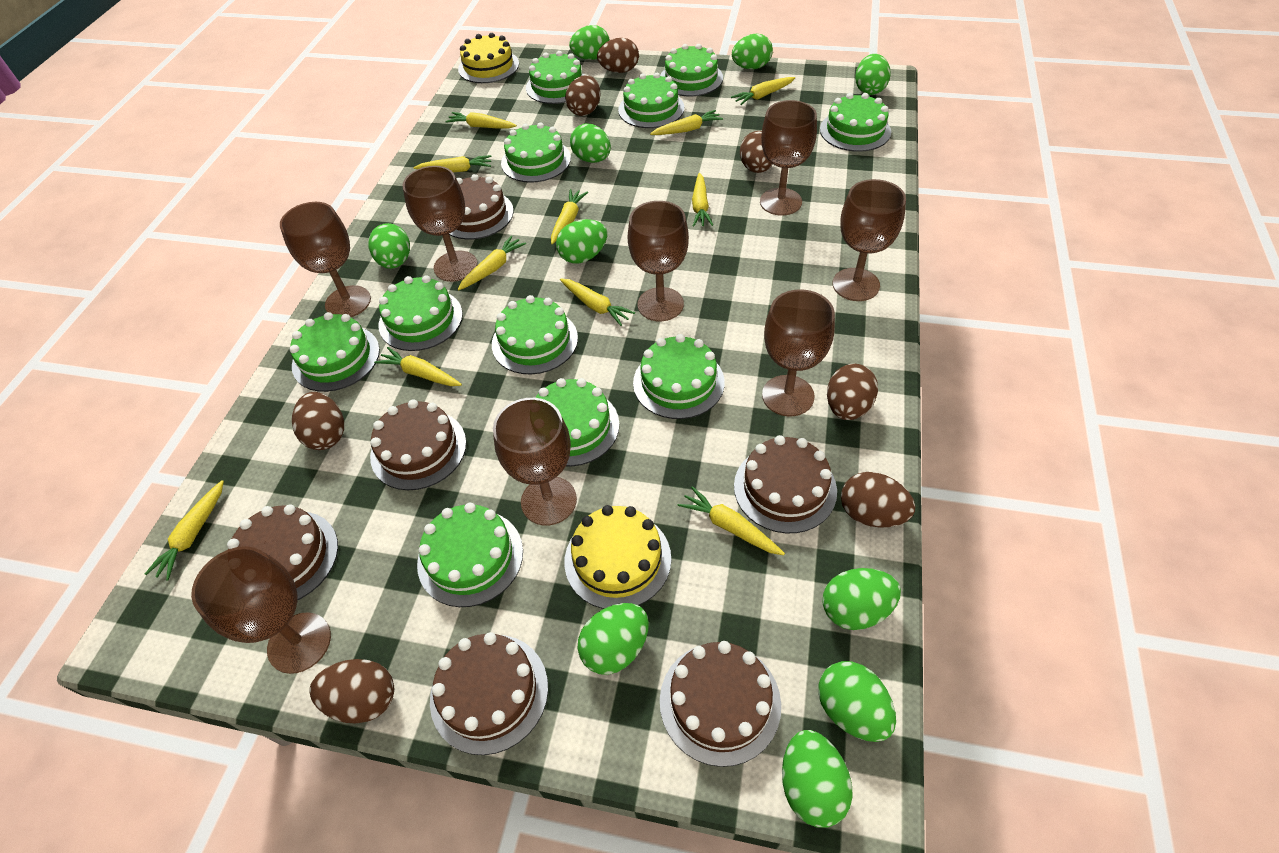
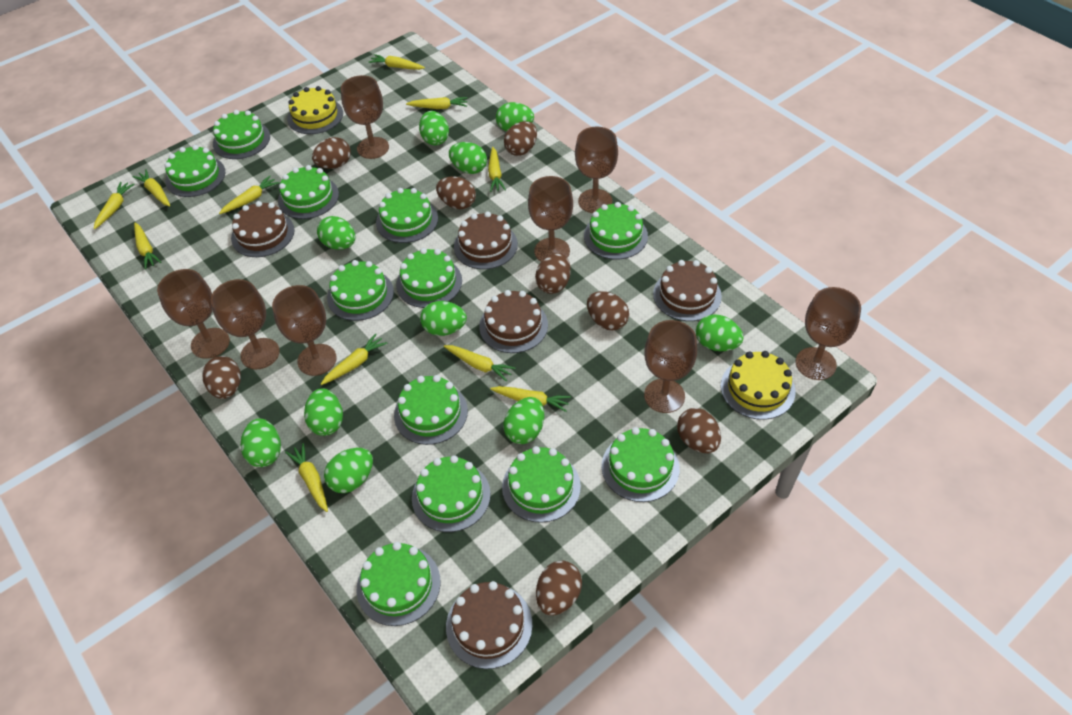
brown cake: [227,504,338,600] [370,399,466,490] [430,632,548,755] [449,174,514,240] [660,641,781,767] [734,435,837,533] = 6 -> [231,201,295,257] [446,581,532,669] [454,212,518,269] [479,290,548,353] [653,260,722,321] = 5
brown egg: [292,392,344,450] [309,659,394,723] [565,75,600,116] [597,38,639,73] [740,131,773,173] [827,364,878,420] [841,472,915,528] = 7 -> [202,356,241,399] [312,137,351,169] [436,177,476,209] [504,121,537,156] [535,253,571,294] [536,561,582,616] [587,291,629,331] [677,408,721,453] = 8
green cake: [290,312,380,392] [378,275,463,351] [417,503,523,607] [492,295,578,375] [501,122,571,183] [526,51,584,104] [535,378,620,466] [618,73,684,128] [633,334,725,419] [660,44,723,96] [820,93,891,152] = 11 -> [165,145,225,197] [213,110,270,159] [278,165,339,219] [327,260,394,321] [357,542,441,626] [376,188,438,243] [394,375,468,445] [396,248,462,308] [412,455,490,532] [502,446,581,523] [584,202,648,259] [602,427,680,502] = 12

